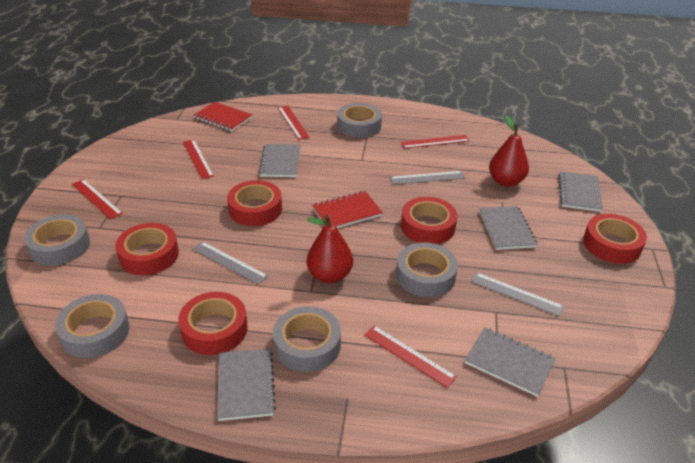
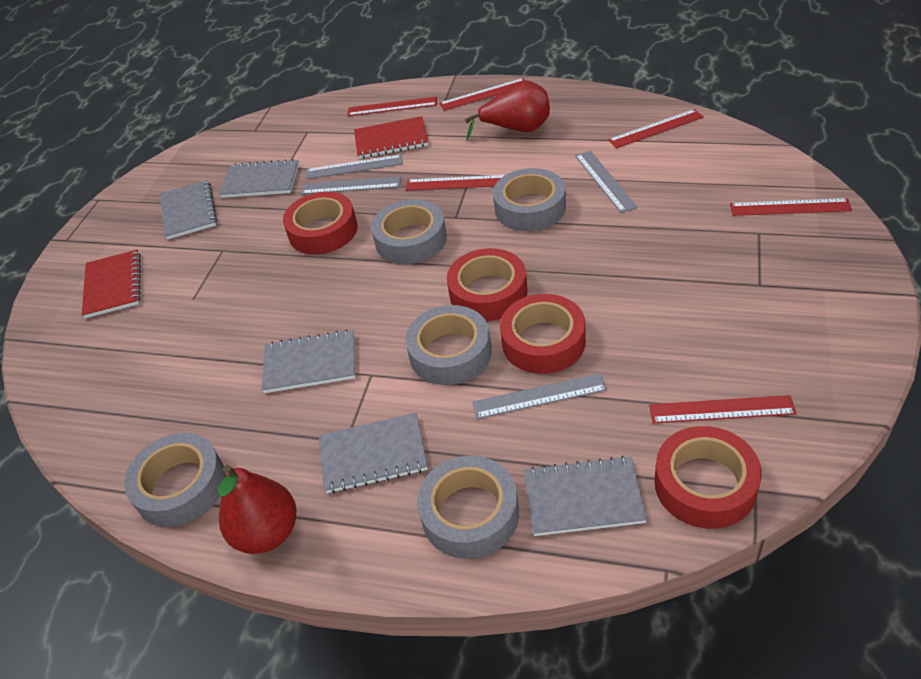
grey ruler: [193,241,268,285] [390,171,465,185] [471,272,564,316] = 3 -> [301,176,401,195] [306,154,402,179] [472,373,607,419] [575,151,638,213] = 4
red ruler: [72,179,123,219] [183,140,214,179] [278,105,310,140] [364,325,457,388] [401,135,470,148] = 5 -> [348,97,437,116] [406,175,505,191] [439,78,525,111] [608,109,704,148] [649,395,797,423] [730,198,852,216] = 6
red tape: [115,223,179,275] [178,292,248,355] [227,180,282,226] [401,197,457,244] [583,214,647,264] = 5 -> [283,192,358,255] [447,248,527,321] [500,294,586,374] [654,426,762,529] = 4

